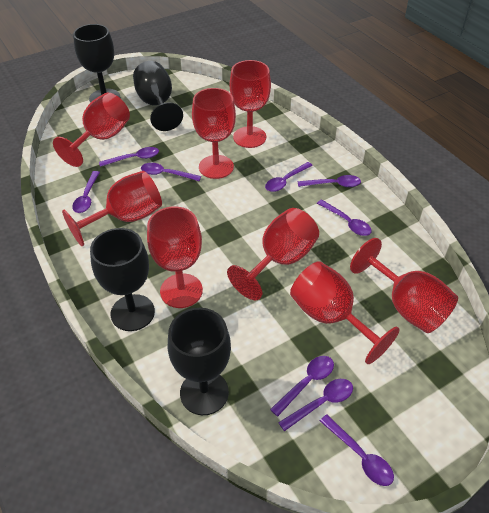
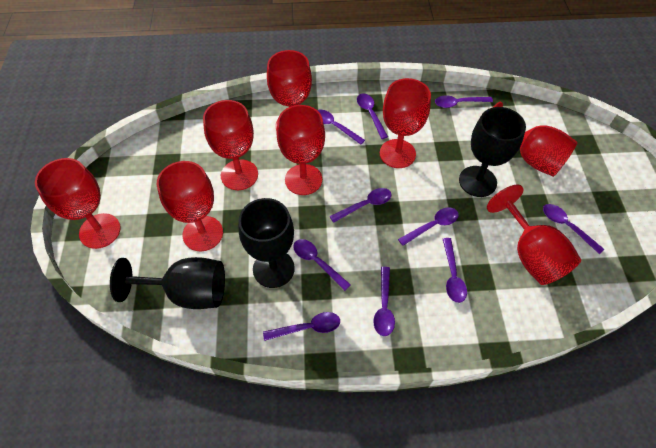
black goblet: [73,24,120,103] [90,228,155,331] [133,61,183,131] [168,307,231,415] = 4 -> [110,257,225,309] [238,198,295,288] [459,107,526,197] = 3
purple spoon: [72,171,100,213] [99,147,159,167] [141,163,201,181] [265,162,313,192] [270,356,334,417] [278,379,353,431] [298,175,361,187] [317,199,372,236] [320,414,394,486] = 9 -> [263,312,340,341] [293,239,351,291] [317,110,365,145] [330,188,391,223] [357,93,388,139] [373,267,395,336] [398,207,459,246] [435,95,493,108] [443,238,467,303] [543,204,604,254] = 10

